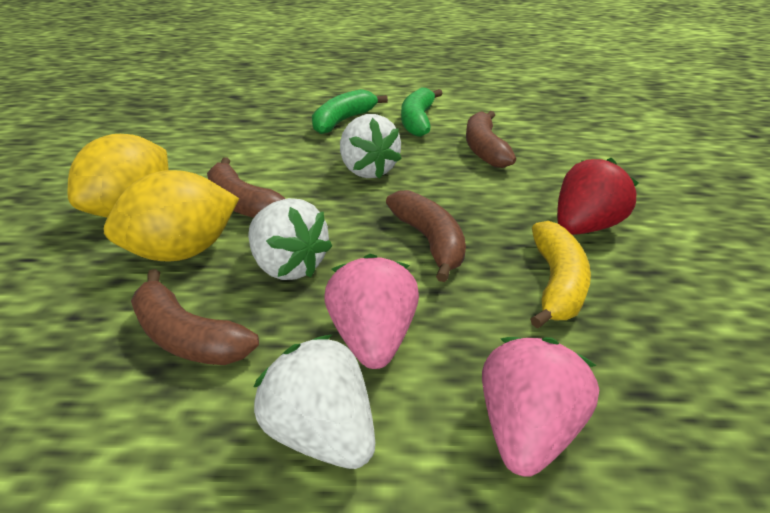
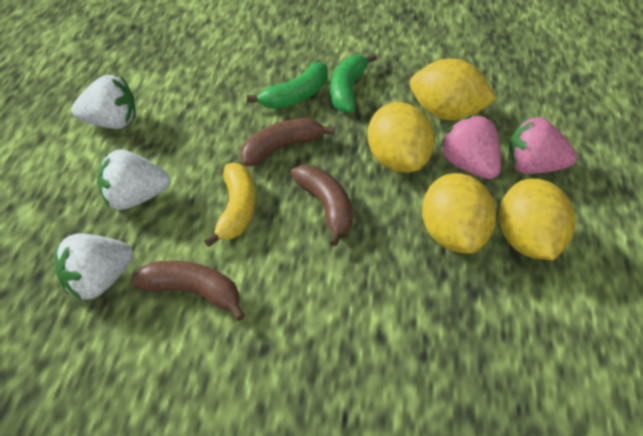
brown banana: [131,269,259,365] [207,157,285,218] [386,190,466,282] [466,111,516,168] = 4 -> [132,260,245,321] [240,118,335,166] [290,165,353,246] = 3
red strawberry: [557,158,638,235] = 1 -> none = 0
yellow lemon: [68,134,169,218] [104,170,239,262] = 2 -> [368,102,435,173] [410,58,497,121] [422,173,496,253] [499,179,576,260] = 4

